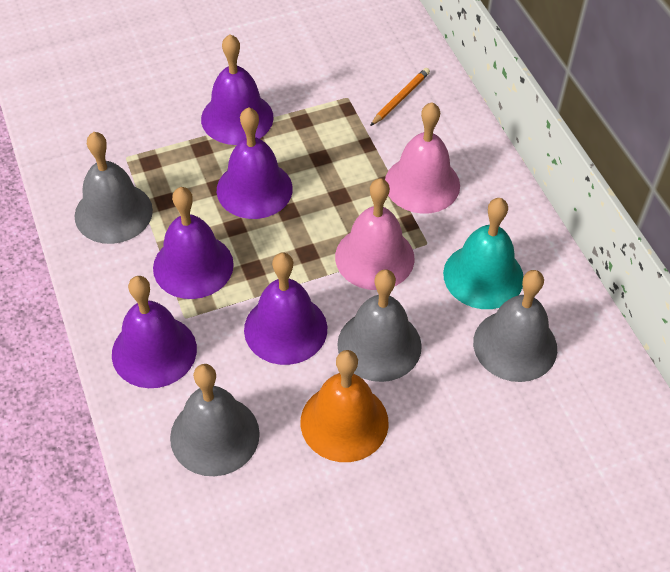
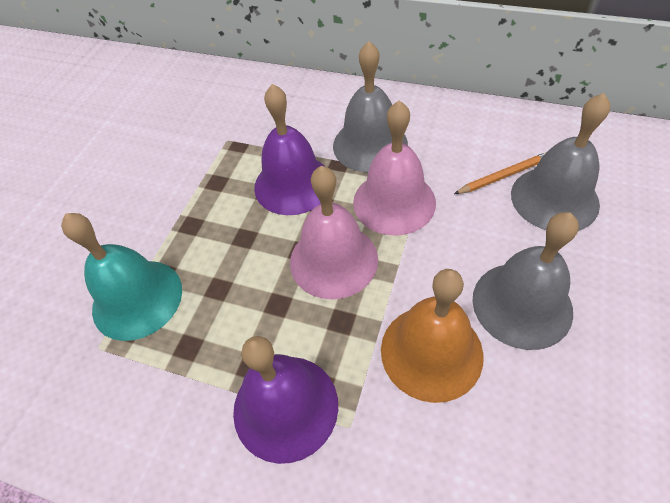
grey bell: [75,132,153,244] [170,364,260,476] [337,270,422,382] [473,270,557,382] = 4 -> [333,41,408,172] [472,212,579,350] [511,93,610,231] = 3
purple bell: [112,276,197,388] [153,187,234,299] [201,34,274,145] [217,107,293,219] [244,252,327,365] = 5 -> [233,336,338,464] [254,84,324,215] = 2

